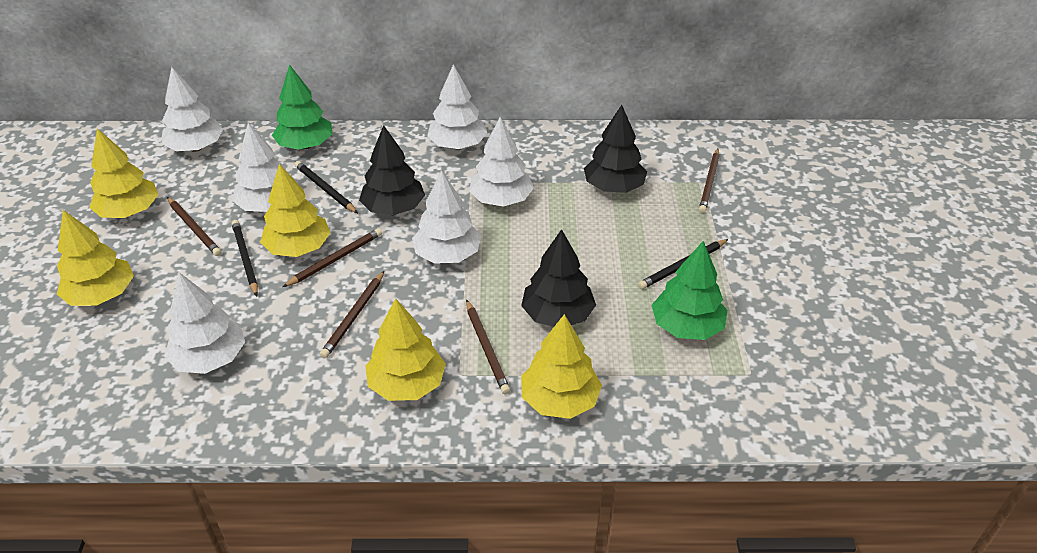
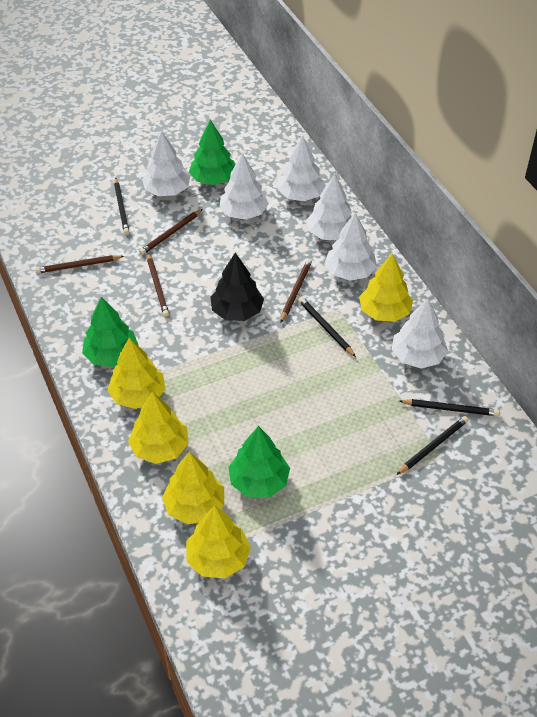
black pencil: [231,220,258,296] [295,161,358,213] [638,239,728,289] = 3 -> [114,178,129,234] [298,297,356,357] [397,416,468,475] [399,399,500,416] = 4
black tree: [359,125,425,215] [521,229,596,327] [584,105,647,193] = 3 -> [210,252,264,321] = 1
brown pencil: [167,197,222,256] [283,228,382,287] [320,271,384,358] [466,299,510,394] [699,149,720,213] = 5 -> [35,255,124,273] [139,209,203,255] [147,253,169,317] [280,259,312,323] = 4
green tree: [272,64,332,150] [652,241,727,340] = 2 -> [82,297,138,367] [189,120,235,185] [228,426,290,498] = 3

